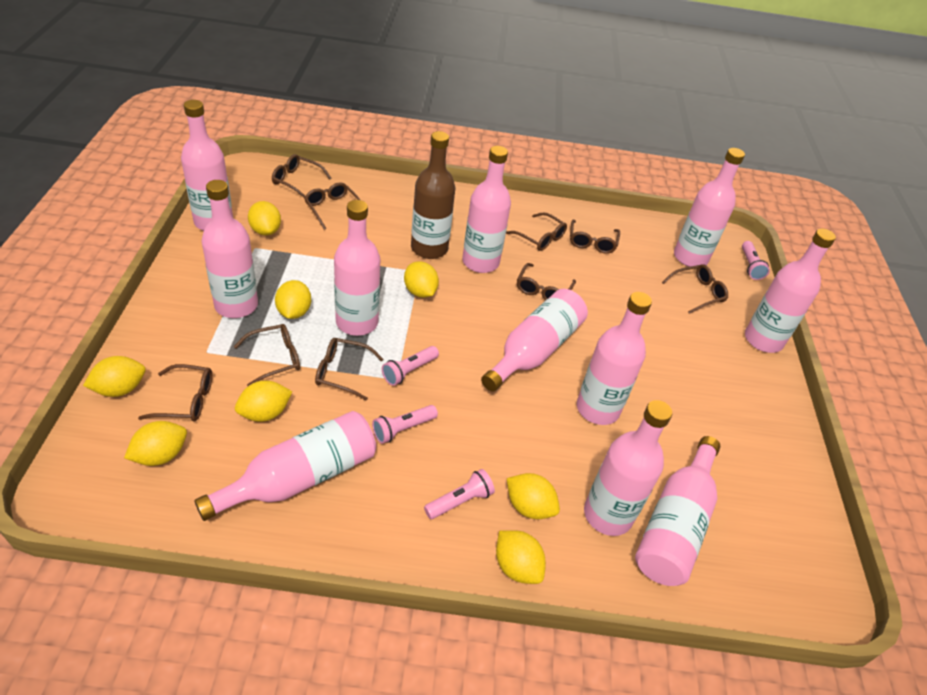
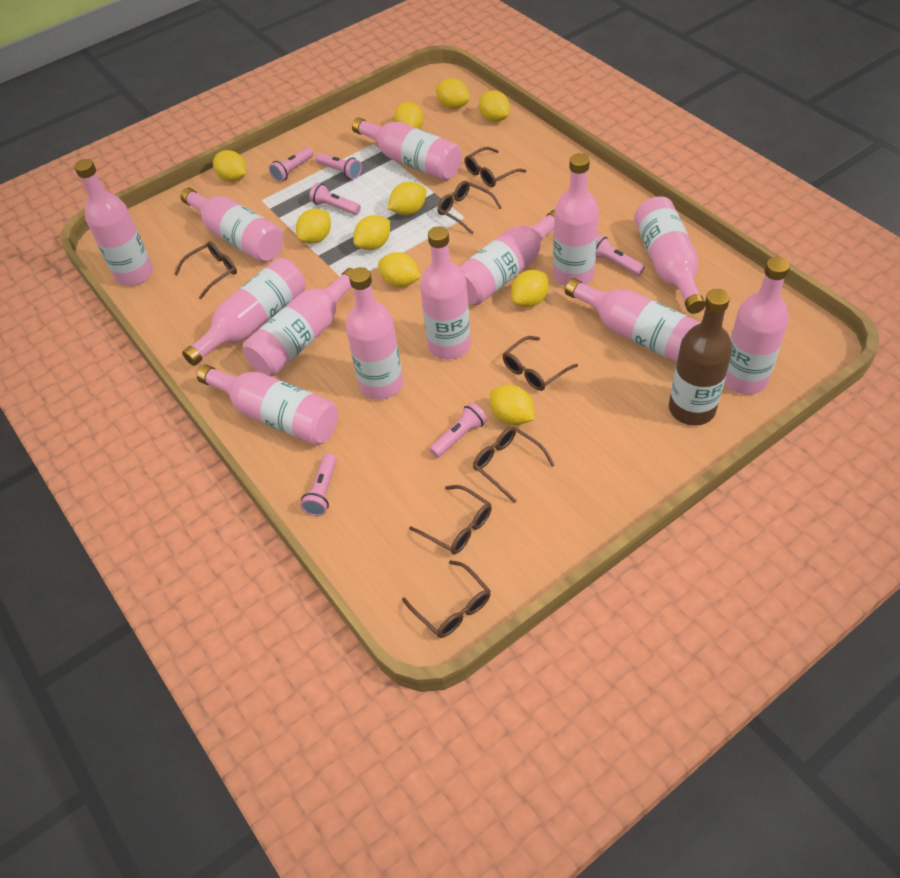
brown glasses: [138,364,212,422] [234,324,300,386] [272,154,332,198] [304,182,360,230] [315,338,383,401] [506,212,567,251] [517,263,576,300] [570,220,620,254] [662,264,728,314] = 9 -> [175,241,237,299] [402,560,491,638] [409,485,492,554] [437,181,502,234] [465,147,527,187] [473,427,555,503] [502,336,578,391] = 7
pink bottle: [181,100,233,231] [194,411,376,521] [202,180,258,318] [334,200,380,336] [462,146,511,273] [481,289,588,391] [577,292,652,425] [584,400,672,536] [635,436,720,586] [674,148,745,267] [745,228,836,353] = 11 -> [74,159,153,286] [180,188,284,262] [182,258,306,366] [197,364,338,445] [243,268,353,376] [346,267,403,400] [352,117,462,181] [420,226,471,360] [459,210,555,305] [553,153,599,286] [565,278,701,362] [634,196,705,314] [724,257,790,395] = 13
pink flashlight: [372,405,438,444] [382,346,439,386] [424,469,495,519] [742,241,770,280] = 4 -> [269,147,314,182] [300,454,337,516] [309,183,361,215] [316,153,362,179] [429,402,487,458] [596,235,645,276] = 6
yellow lemon: [83,356,145,397] [124,421,187,466] [235,380,293,422] [248,201,281,236] [275,280,311,319] [404,261,439,298] [496,530,546,584] [507,473,560,519] = 8 -> [213,150,247,182] [296,209,331,244] [353,215,390,250] [378,252,421,287] [388,182,426,215] [394,102,423,129] [435,78,470,109] [479,90,510,122] [490,385,535,425] [511,270,549,307] = 10

